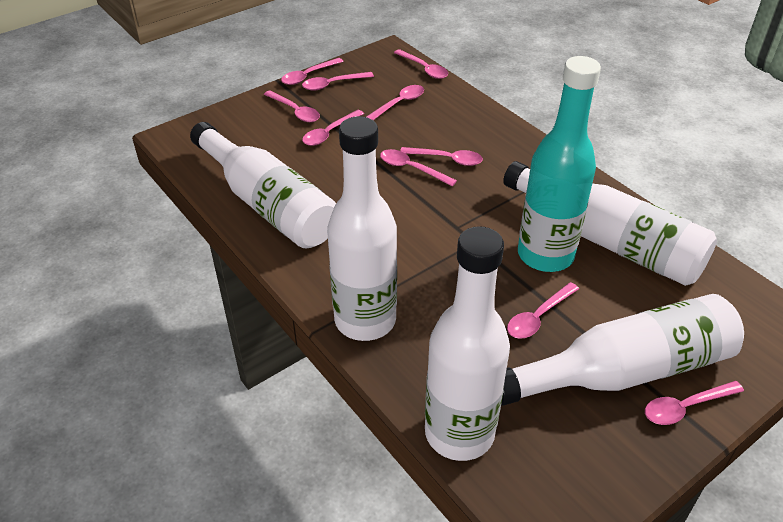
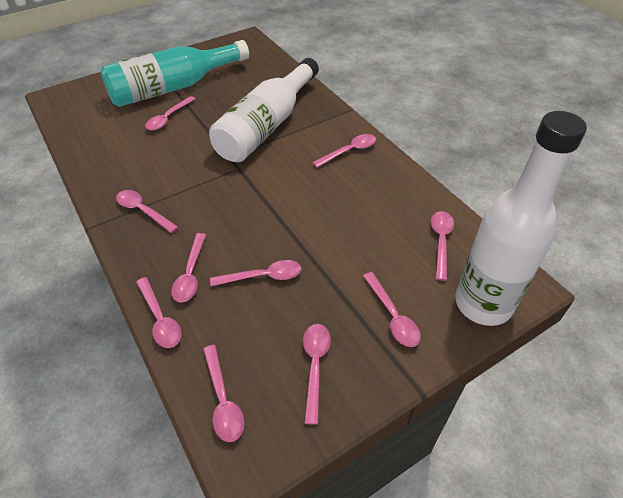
white bottle: [190,122,336,249] [327,116,397,341] [425,226,510,461] [501,294,744,406] [503,161,717,286] = 5 -> [209,58,319,162] [455,111,587,326] = 2

